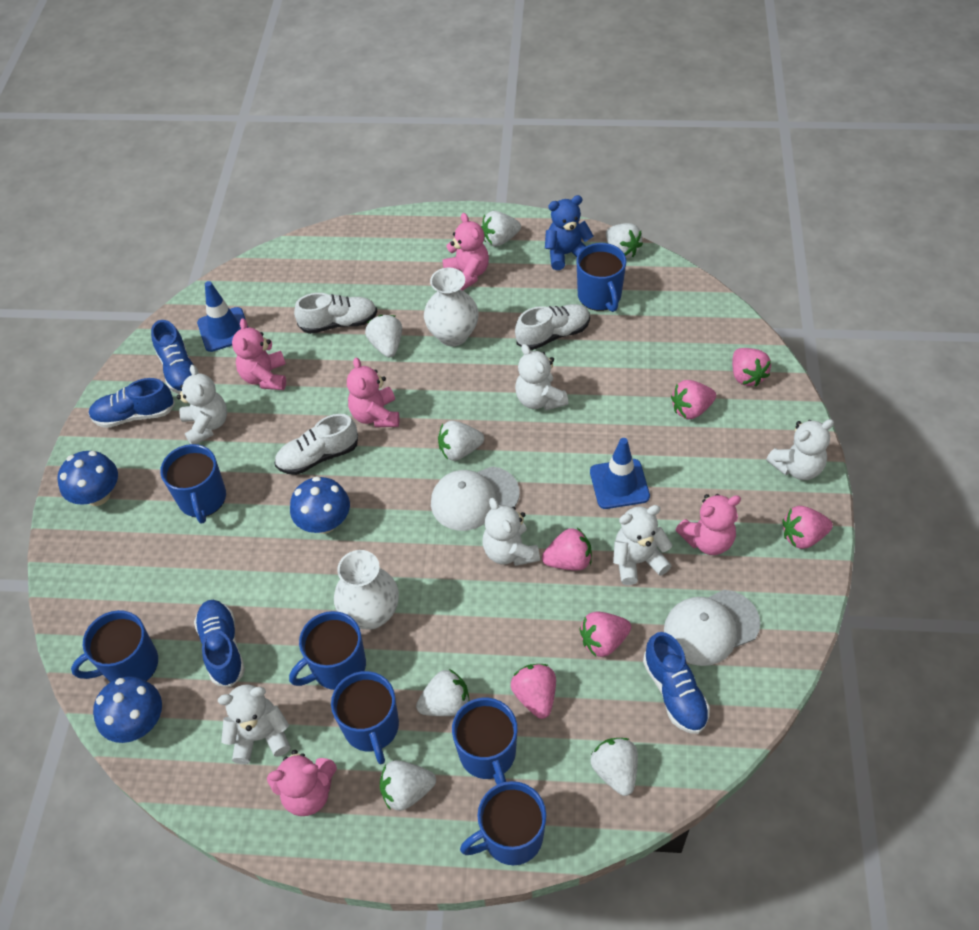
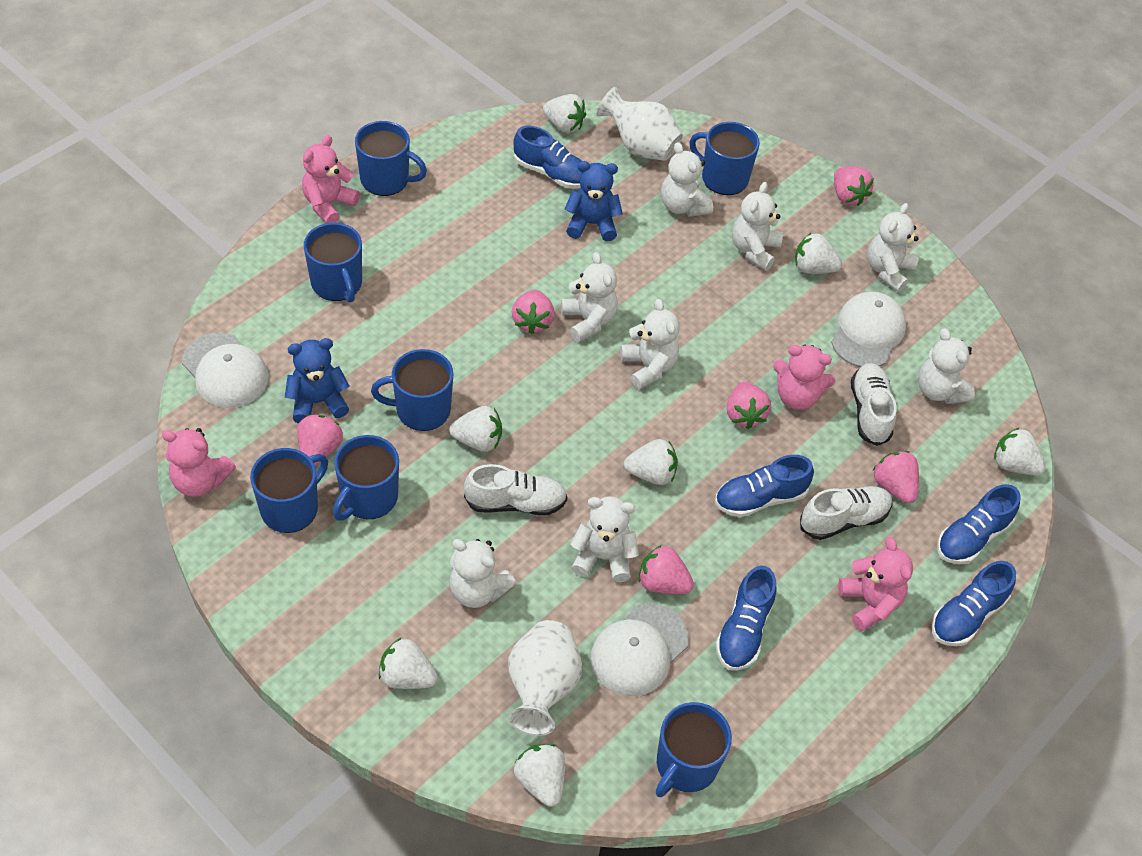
blue mushroom: [57,451,118,506] [93,676,162,743] [290,476,350,534] = 3 -> none = 0
blue shoe: [88,378,175,428] [151,320,199,394] [194,600,245,687] [643,632,710,734] = 4 -> [514,126,582,189] [715,455,814,517] [716,566,777,671] [932,561,1016,646] [937,484,1021,564] = 5
blue teddy bear: [545,195,593,270] = 1 -> [285,338,350,424] [564,161,623,241] = 2
blue traffic cone: [197,281,248,352] [590,438,650,509] = 2 -> none = 0
pink teddy bear: [232,319,286,390] [267,750,337,816] [347,357,399,427] [442,213,489,291] [676,494,741,555] = 5 -> [162,428,236,497] [302,135,360,223] [773,345,835,410] [838,537,913,631] = 4
white cap: [431,466,520,531] [664,590,760,666] = 2 -> [182,332,269,408] [591,603,689,696] [831,292,906,367] = 3
white teddy bear: [177,365,227,444] [218,684,290,764] [482,498,540,566] [515,344,568,410] [613,505,672,585] [766,419,834,480] = 6 -> [449,539,516,608] [561,252,618,342] [570,497,639,582] [620,299,680,390] [661,142,713,217] [732,182,783,271] [867,203,919,292] [918,328,975,404] = 8

